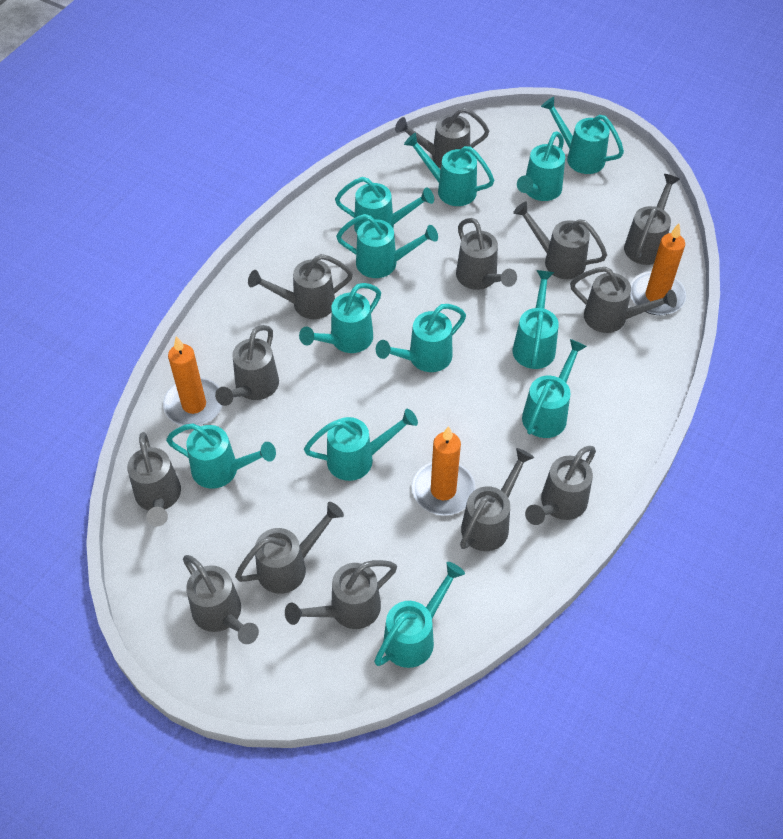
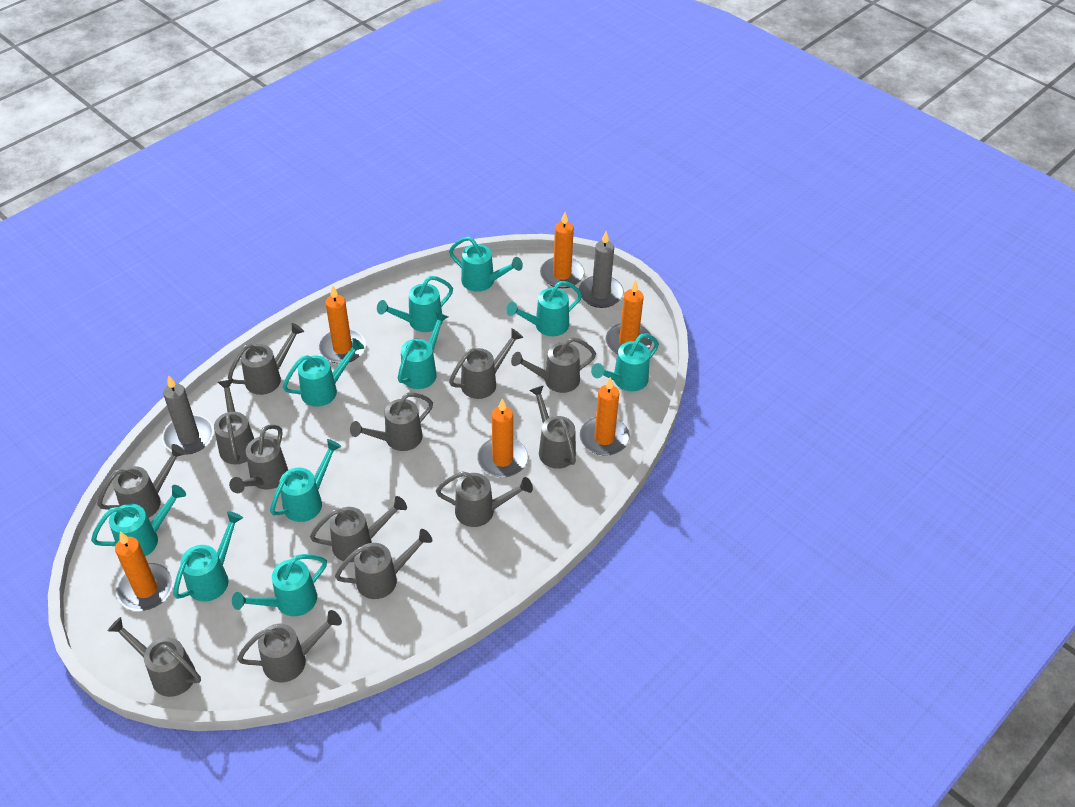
grey candle: none = 0 -> [162,375,214,455] [579,231,624,308] = 2
orange candle: [163,336,223,426] [412,426,476,515] [630,224,686,315] = 3 -> [115,531,173,611] [318,286,366,364] [477,399,528,477] [540,212,585,288] [580,377,630,456] [606,280,652,355] = 6
turquoise watering can: [166,423,276,489] [299,283,381,353] [304,409,418,481] [335,177,434,233] [336,214,438,278] [374,562,465,668] [376,304,466,372] [404,133,494,206] [513,270,559,369] [517,131,565,201] [522,339,587,438] [541,97,624,174] = 12 -> [91,485,186,556] [173,511,243,601] [232,554,327,616] [270,439,342,522] [283,338,364,407] [377,276,453,332] [398,311,448,389] [449,236,523,292] [506,281,582,336] [591,334,659,391] = 10

